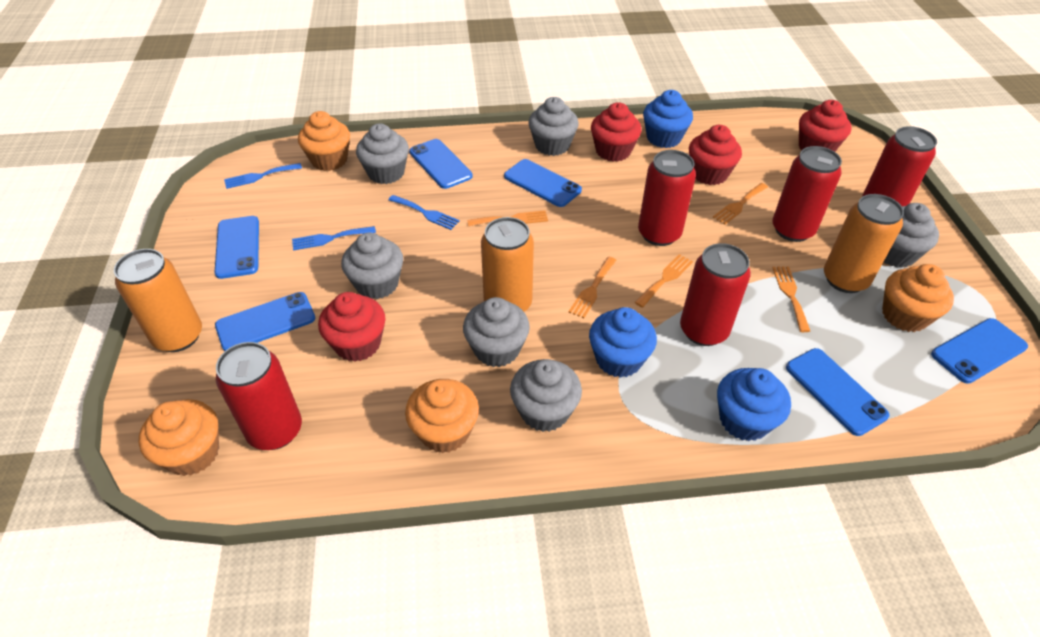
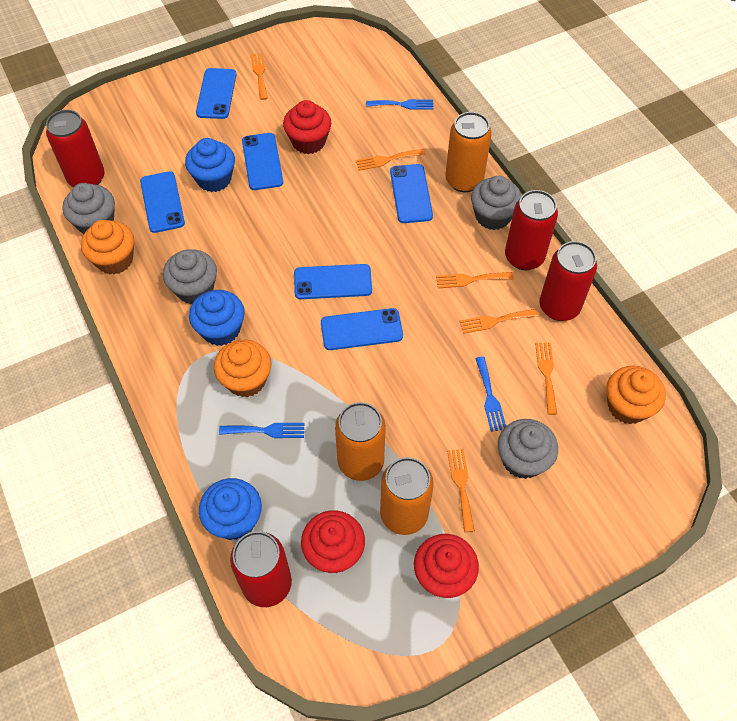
grey cupcake: [341,232,403,299] [356,123,409,184] [463,297,530,367] [510,359,582,432] [528,97,579,156] [884,203,939,268] = 6 -> [62,183,115,234] [163,249,217,304] [471,176,522,230] [498,419,558,479] = 4
orange cupcake: [139,399,219,476] [298,111,350,171] [405,379,479,453] [882,264,954,332] = 4 -> [81,220,134,275] [214,340,271,397] [607,366,666,424] = 3
orange fork: [467,210,548,226] [568,257,616,318] [635,254,693,308] [713,183,768,224] [772,266,810,332] = 5 -> [250,53,268,100] [355,149,426,171] [436,272,514,288] [447,449,475,532] [459,309,538,334] [535,343,557,415] = 6
red can: [216,342,302,450] [638,150,696,246] [680,243,751,346] [772,146,842,242] [862,126,937,206] = 5 -> [46,110,105,187] [230,531,292,607] [505,190,558,270] [540,241,597,321] = 4
red cupcake: [318,292,386,362] [591,102,641,162] [689,125,742,185] [799,100,852,152] = 4 -> [283,100,331,154] [301,510,365,573] [414,534,479,598] = 3

